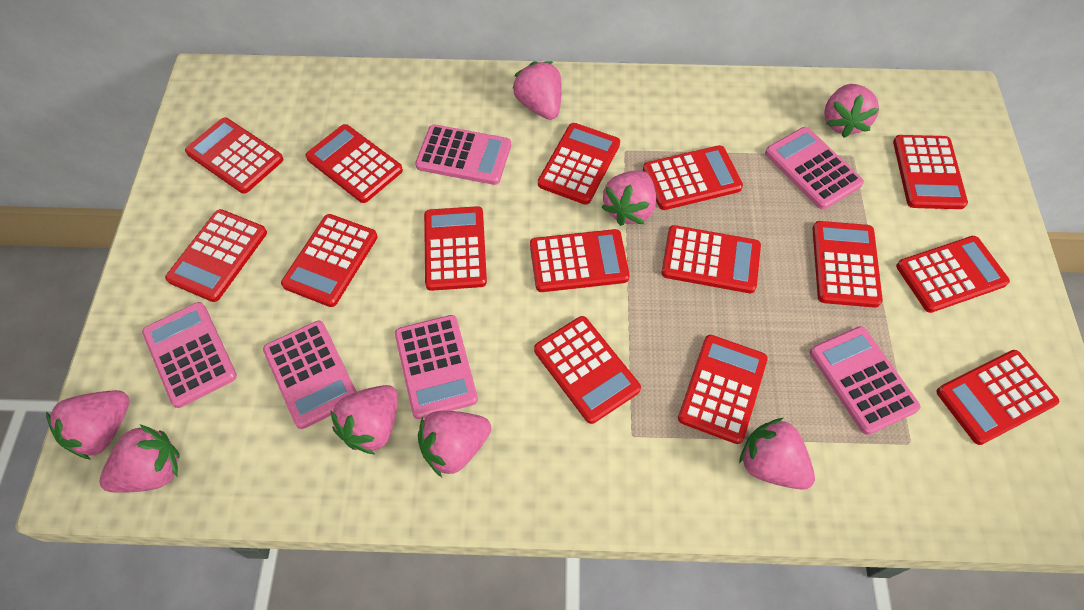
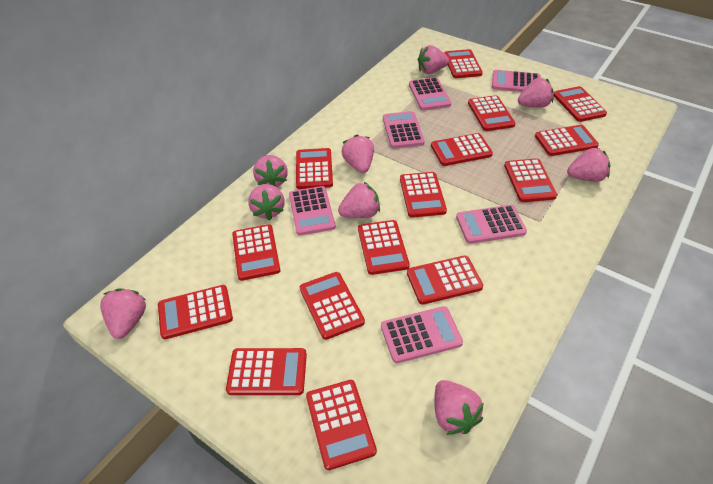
pink strawberry: [46,390,130,460] [100,424,179,493] [330,385,398,455] [418,411,491,477] [512,61,561,120] [601,171,656,226] [739,418,815,490] [824,84,879,138] = 8 -> [100,289,146,339] [248,184,285,220] [253,155,288,187] [338,182,380,218] [342,135,374,173] [418,45,449,74] [434,380,484,435] [518,78,554,108] [567,148,610,182] = 9

